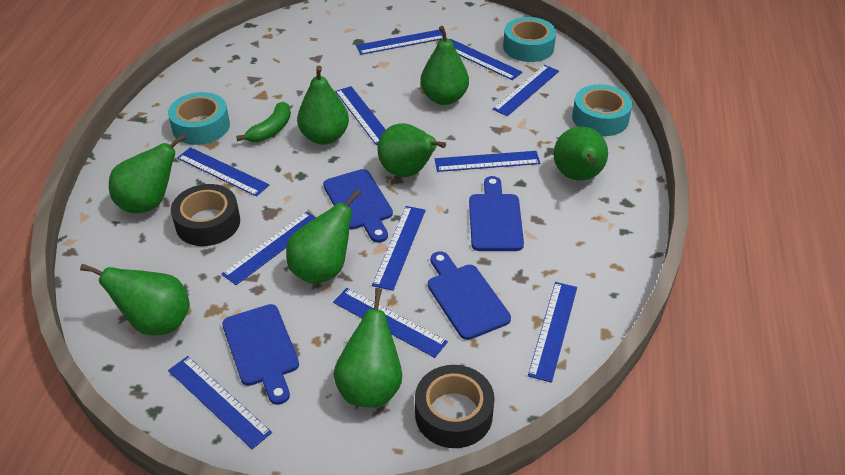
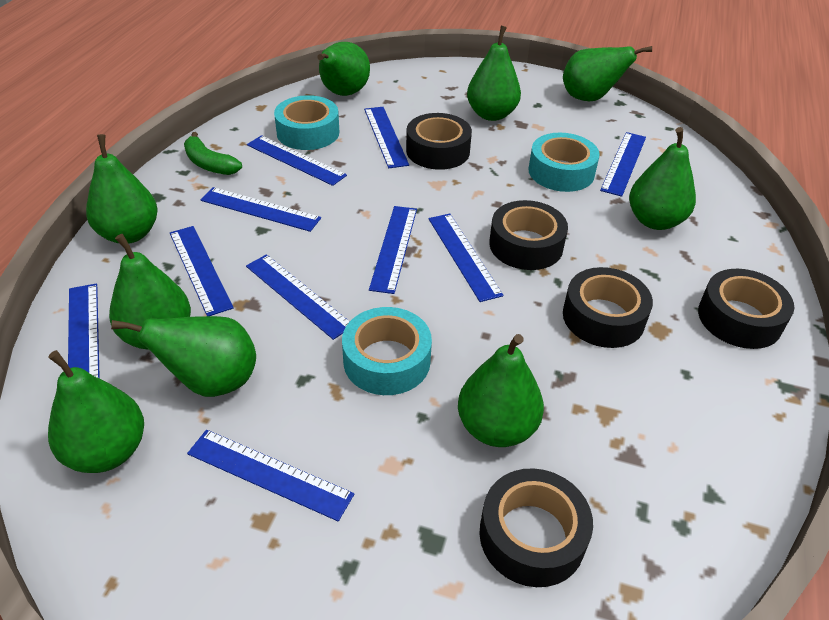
black tape: [171,184,240,246] [415,365,495,448] = 2 -> [406,113,472,170] [479,468,593,587] [489,200,568,270] [563,267,653,348] [698,269,794,349] = 5
blue cutting board: [222,304,299,405] [323,169,393,243] [428,251,511,340] [469,176,524,251] = 4 -> none = 0
blue ruler: [168,356,272,449] [177,147,269,197] [221,212,316,285] [333,288,448,358] [335,86,386,145] [356,30,443,55] [372,206,426,291] [435,151,540,172] [450,39,523,80] [492,65,559,116] [528,282,577,383] = 11 -> [68,283,100,379] [170,226,233,316] [187,430,354,521] [200,187,321,232] [246,254,350,340] [247,135,347,186] [364,107,409,168] [369,206,417,294] [429,214,503,302] [600,132,646,197] = 10
green pear: [80,264,190,335] [109,134,186,213] [286,189,361,284] [297,66,349,145] [333,288,402,408] [378,123,446,177] [420,26,469,105] [553,127,608,180] = 8 -> [48,350,144,473] [86,134,158,244] [109,234,191,350] [111,316,256,397] [318,42,370,96] [458,334,544,447] [467,26,521,121] [563,46,652,101] [629,127,696,230] = 9

